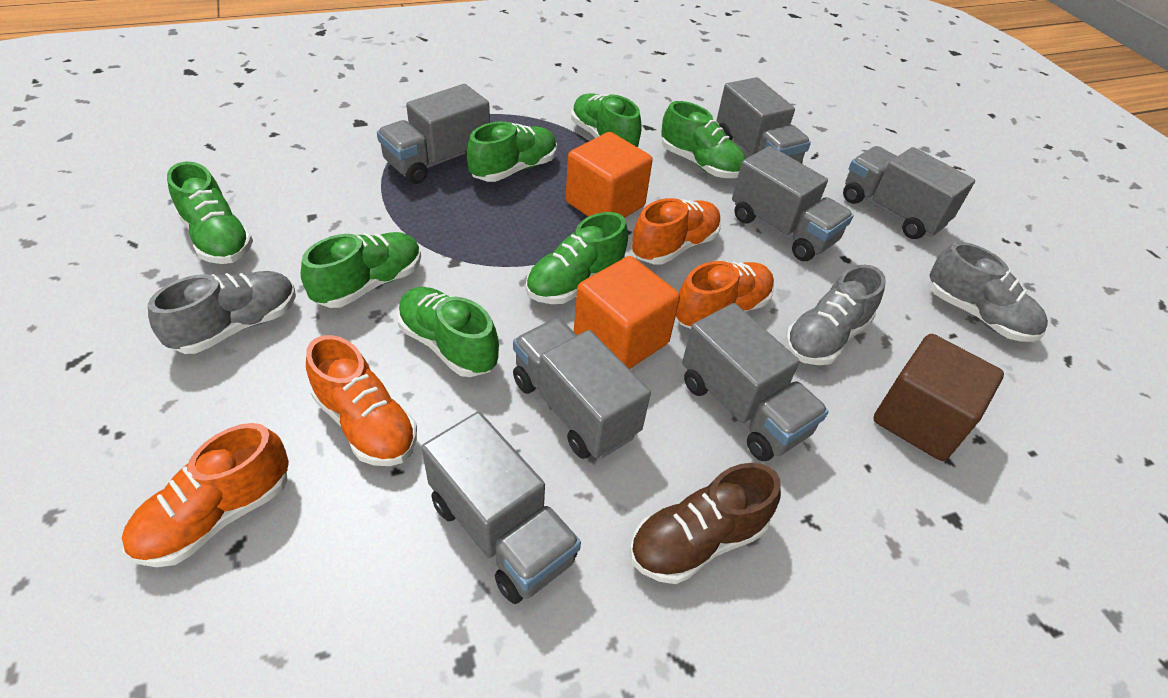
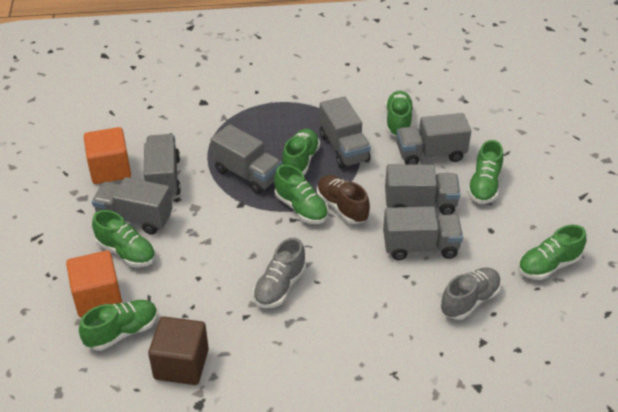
grey shoe: [148,271,296,354] [785,264,886,365] [929,242,1048,342] = 3 -> [253,237,306,308] [440,267,501,320] = 2
orange shoe: [122,423,289,567] [306,335,417,466] [631,198,721,265] [676,261,774,329] = 4 -> none = 0

